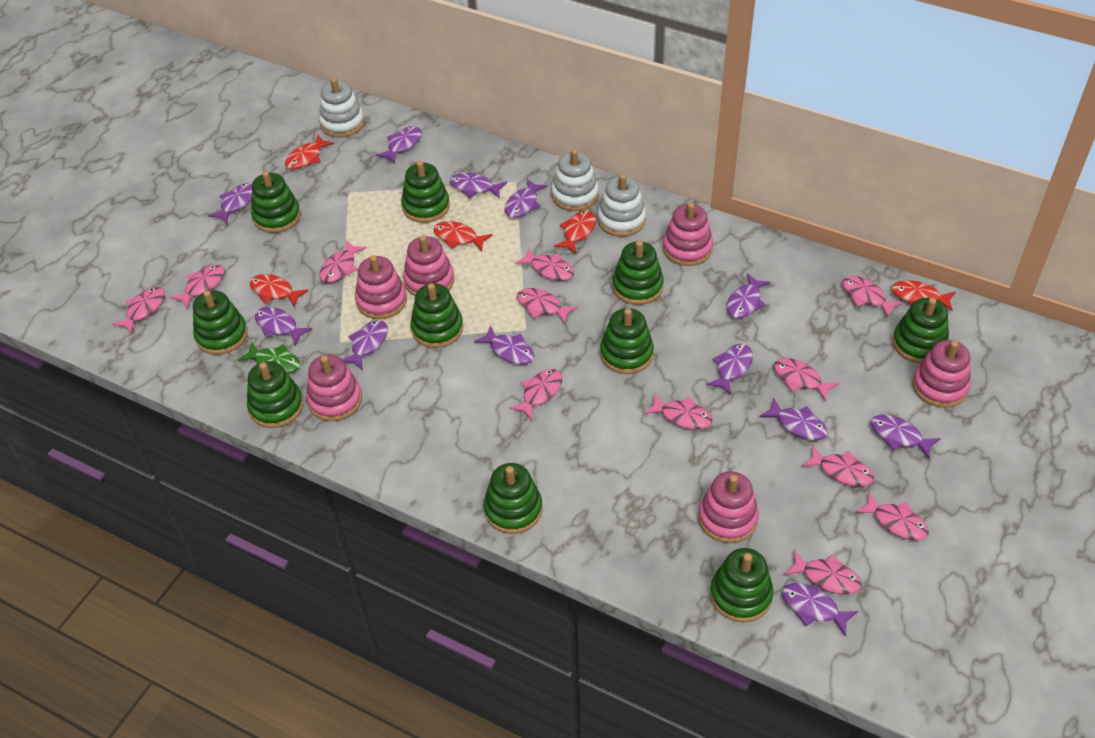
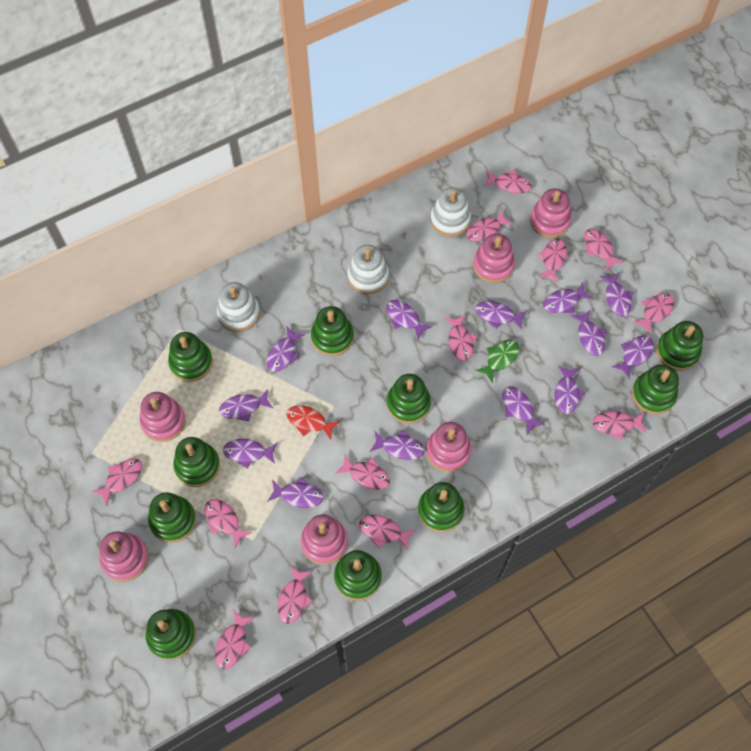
pink fish: [112,287,165,334] [170,265,225,309] [319,240,367,283] [509,369,562,420] [515,248,574,281] [517,288,578,324] [644,393,712,430] [774,358,839,402] [785,550,861,594] [802,445,874,487] [842,276,903,317] [855,492,929,540] = 12 -> [92,459,142,506] [204,499,252,548] [215,610,255,669] [278,566,313,624] [335,454,390,490] [359,515,416,550] [445,315,477,361] [466,210,513,242] [483,170,532,194] [538,239,567,283] [584,229,624,270] [593,411,647,440] [633,293,674,334] = 13
purple fish: [208,183,252,224] [255,307,312,345] [342,320,388,370] [376,126,422,164] [450,173,507,198] [474,325,534,365] [505,179,548,218] [706,344,753,395] [727,273,771,319] [760,398,828,440] [782,583,858,637] [871,415,941,459] = 12 -> [219,389,273,421] [223,439,278,469] [267,326,305,372] [267,477,324,508] [370,430,425,460] [386,300,433,340] [476,301,527,329] [503,386,545,434] [543,282,593,313] [555,365,585,414] [570,310,606,356] [600,273,633,317] [612,336,654,379] = 13
red fish: [249,274,309,308] [285,135,334,169] [434,221,492,251] [554,210,596,254] [891,280,956,311] = 5 -> [286,405,340,440] = 1

